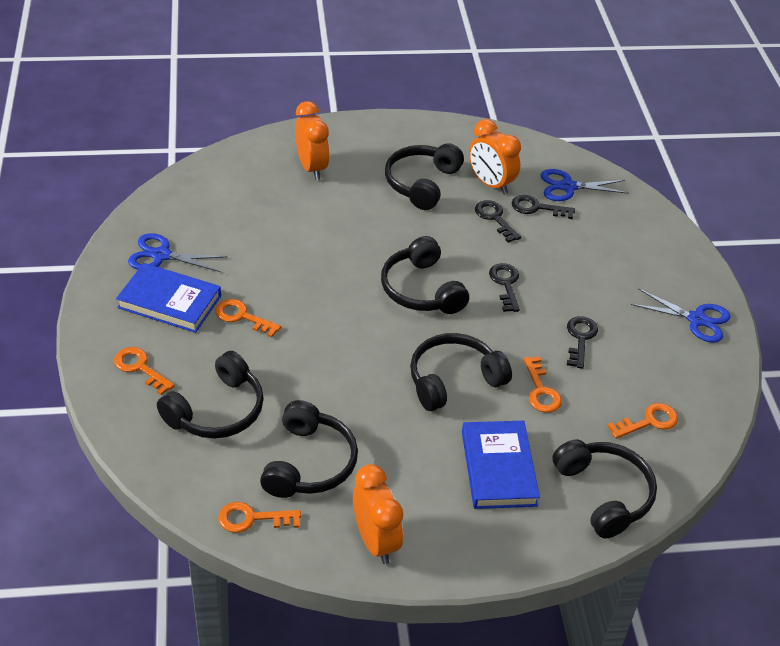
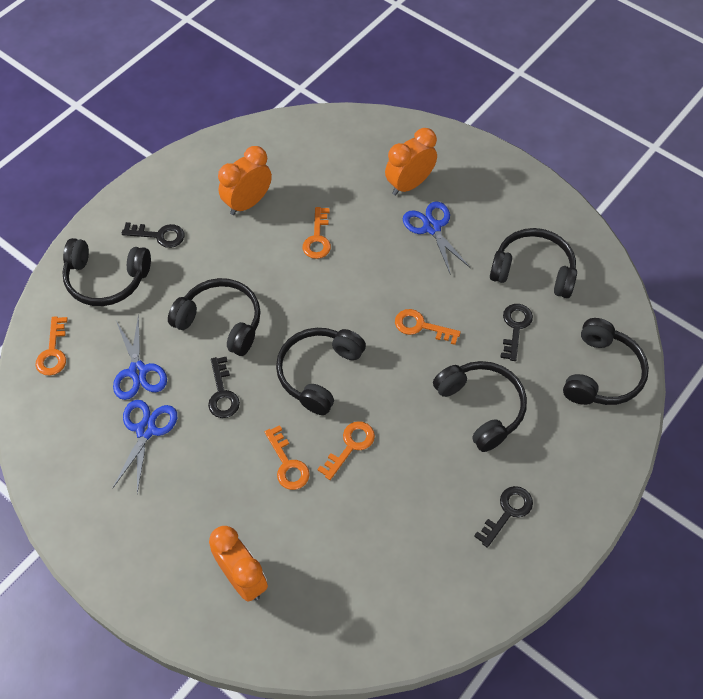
blue book: [116,263,221,333] [462,421,540,509] = 2 -> none = 0

